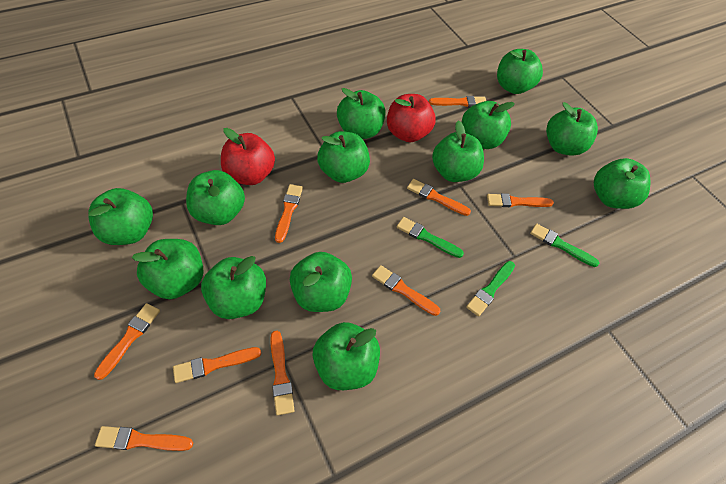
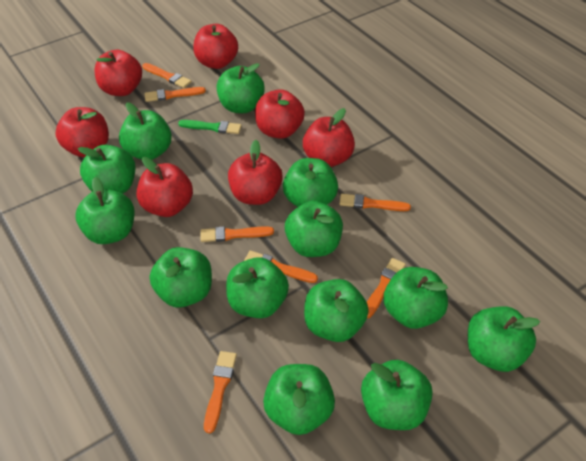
green brush: [397,217,464,258] [466,261,515,317] [530,223,599,267] = 3 -> [178,120,242,134] = 1
orange brush: [94,303,160,380] [95,426,193,451] [173,347,261,383] [270,331,295,416] [275,184,303,243] [372,265,441,316] [407,179,471,216] [429,96,486,107] [487,193,554,207] = 9 -> [142,63,192,88] [144,87,206,102] [200,226,274,242] [204,351,237,433] [244,251,318,283] [339,194,411,211] [367,258,406,318] = 7
red apple: [221,128,275,185] [387,94,436,142] = 2 -> [55,107,109,157] [94,49,142,96] [137,157,193,217] [193,24,238,69] [228,140,283,205] [255,89,305,139] [303,108,355,167] = 7

